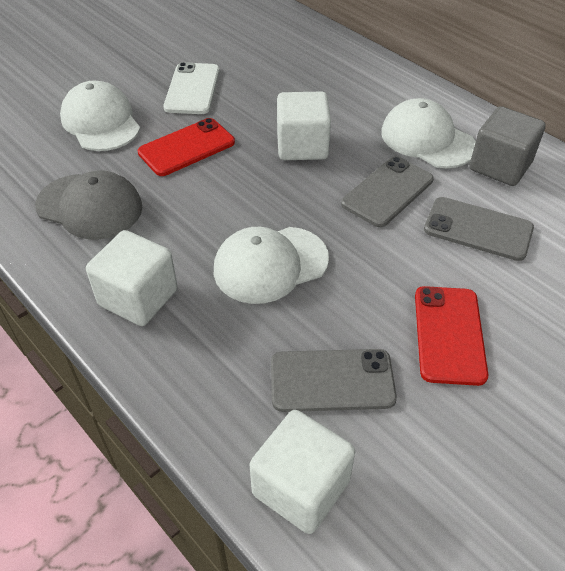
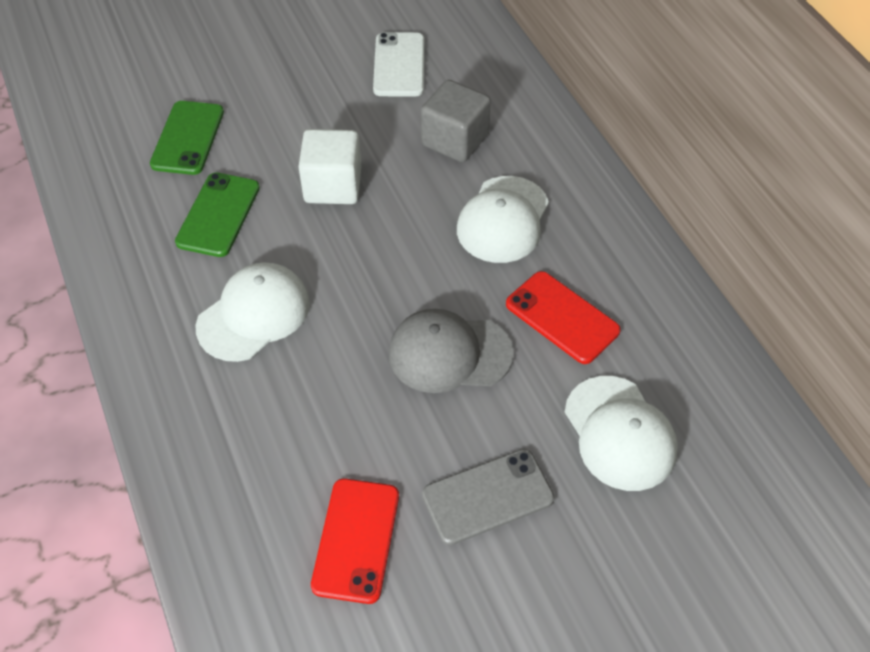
green phone: none = 0 -> [150,101,224,175] [175,173,260,257] = 2
grey phone: [271,349,397,412] [341,156,434,227] [424,197,534,261] = 3 -> [422,449,554,545] = 1
white cube: [86,230,178,326] [250,410,355,534] [277,91,331,160] = 3 -> [298,129,361,204] = 1

